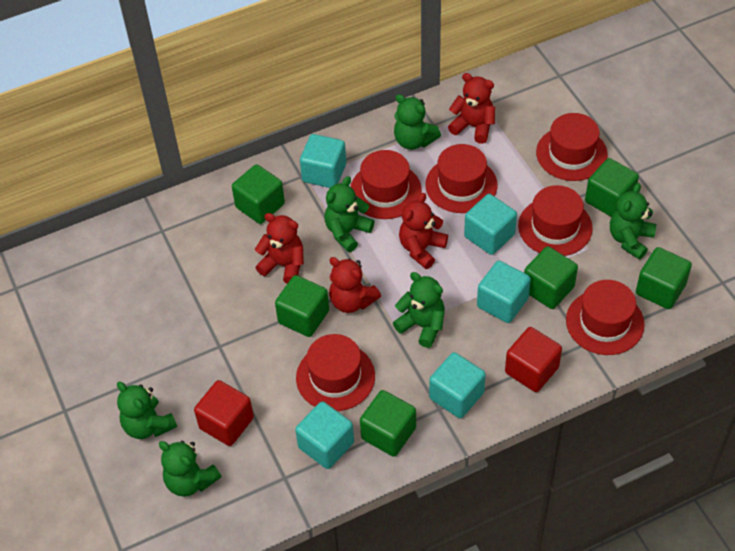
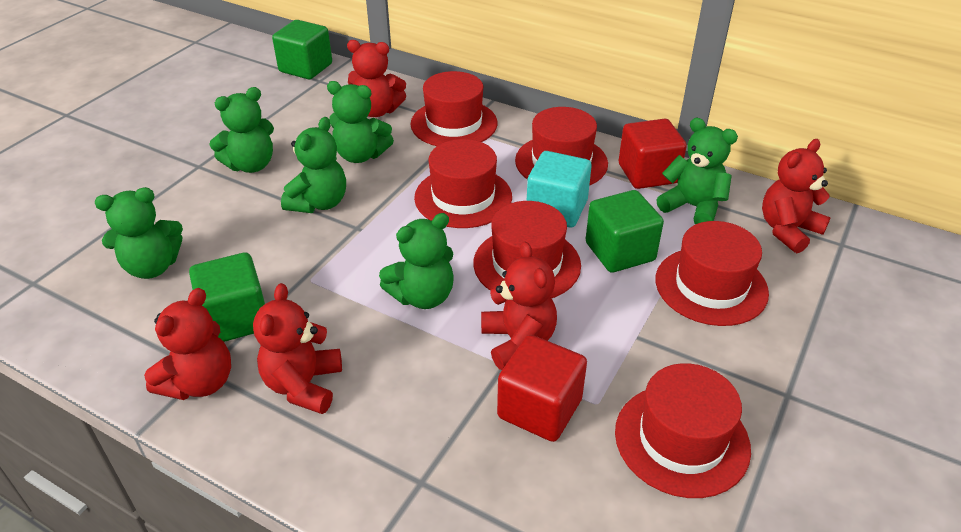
green cube: [232,164,285,224] [275,275,329,337] [360,390,416,457] [524,246,578,309] [585,158,639,217] [636,247,692,309] = 6 -> [189,252,265,342] [272,20,332,79] [586,190,664,273] = 3
red teddy bear: [255,213,304,284] [329,257,381,313] [399,193,448,269] [448,73,495,144] = 4 -> [144,288,231,400] [253,283,342,414] [347,40,406,117] [481,241,557,370] [762,139,831,253] = 5
turquoise cube: [295,401,354,469] [300,134,346,188] [429,352,486,418] [464,194,517,255] [477,261,531,323] = 5 -> [527,151,592,227] = 1

